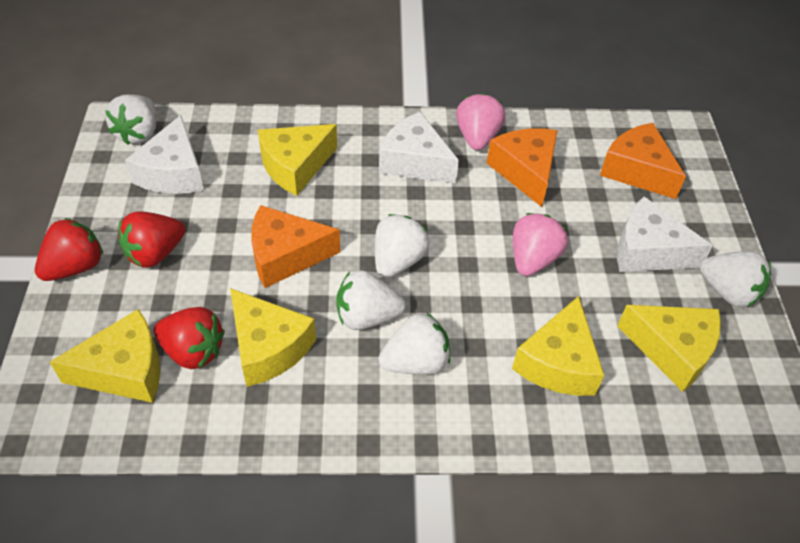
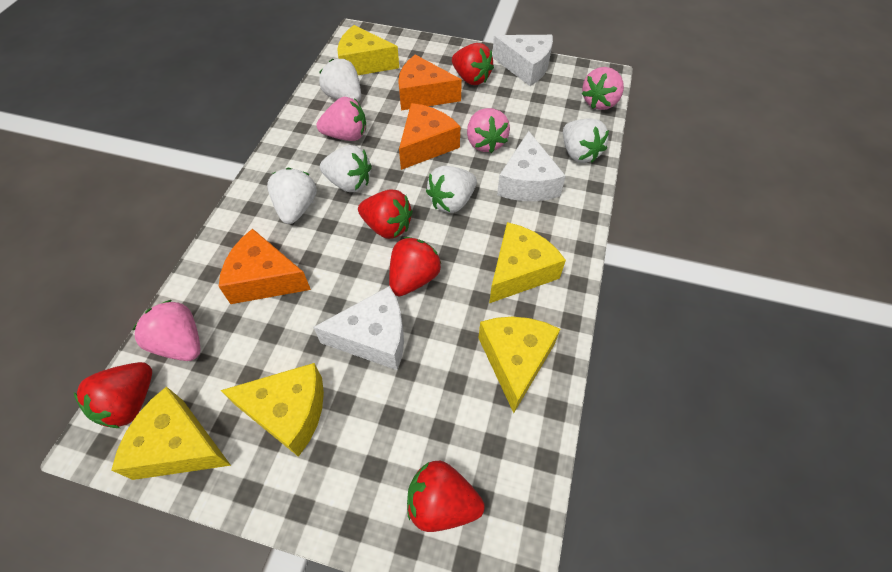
pink strawberry: [456,93,505,150] [513,213,568,276] = 2 -> [133,300,201,361] [317,97,366,141] [467,108,510,153] [582,67,624,110] = 4
red strawberry: [35,218,103,281] [118,211,185,268] [154,307,224,369] = 3 -> [74,362,152,428] [358,189,413,239] [389,237,441,296] [407,461,485,532] [452,43,494,85] = 5

